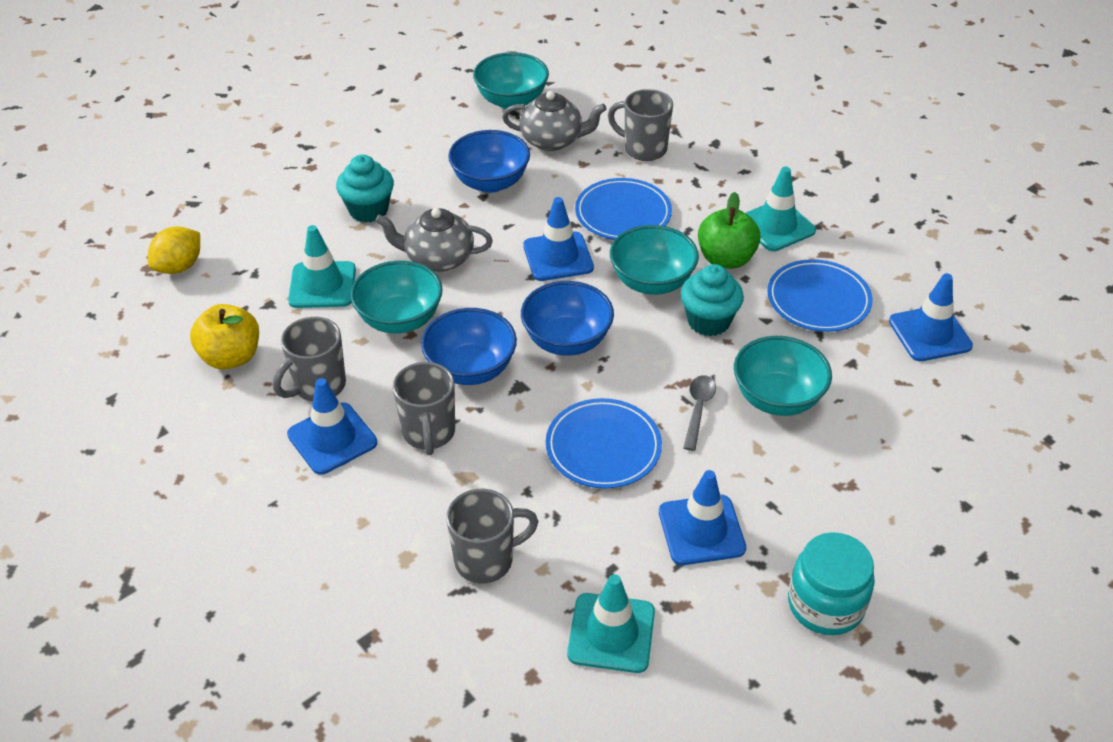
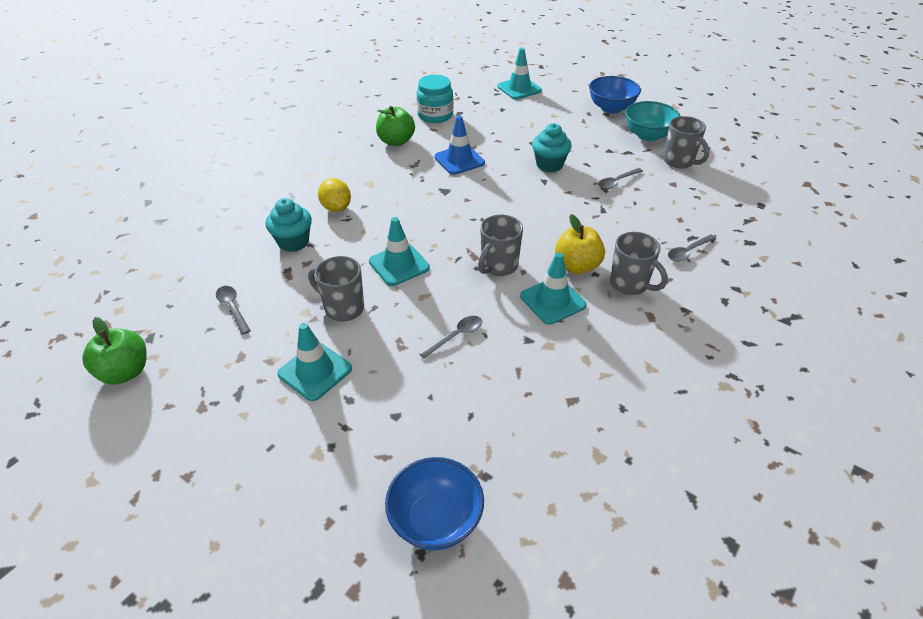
blue bowl: [421,308,517,385] [448,130,530,193] [521,281,614,356] = 3 -> [385,457,484,551] [589,76,641,114] = 2
blue plate: [546,398,662,489] [575,178,672,240] [767,259,873,332] = 3 -> none = 0
blue traffic cone: [287,378,377,475] [523,197,594,281] [659,470,746,565] [889,273,973,361] = 4 -> [435,116,485,175] = 1
green apple: [698,192,761,269] = 1 -> [82,317,146,385] [376,106,415,146] = 2
grey spoon: [683,375,716,451] = 1 -> [216,286,251,335] [419,316,482,359] [598,168,643,189] [668,234,716,262] = 4
grey teapot: [375,208,493,272] [502,91,607,151] = 2 -> none = 0
turquoise bowl: [350,261,443,333] [473,52,549,109] [610,225,699,295] [734,336,832,416] = 4 -> [625,101,680,141] = 1
turquoise traffic cone: [288,225,356,308] [567,574,655,673] [746,167,816,251] = 3 -> [277,323,352,401] [369,217,430,286] [497,48,542,100] [520,253,587,325] = 4

